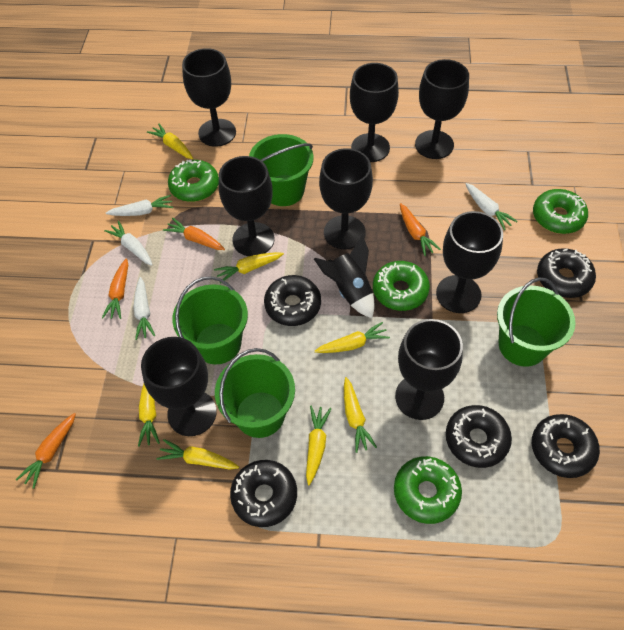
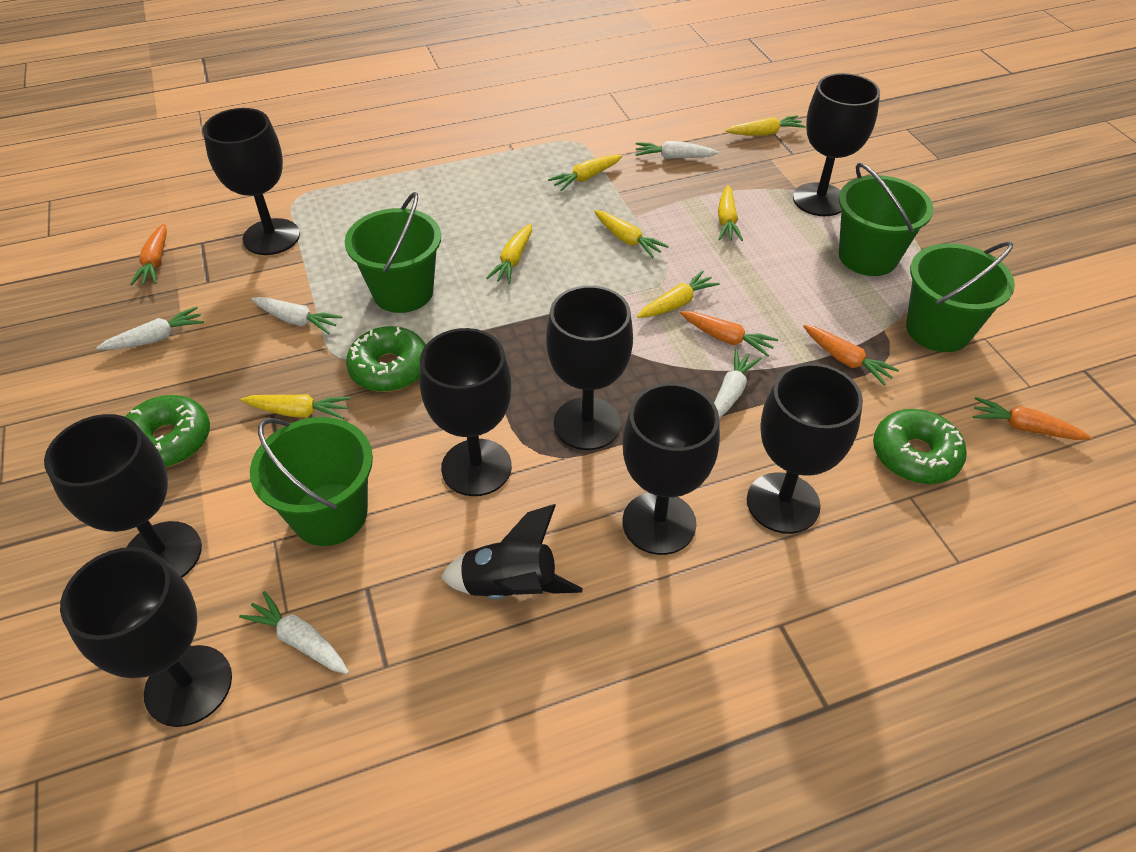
black donut: [230,460,297,527] [264,275,321,326] [446,405,512,468] [532,414,600,478] [537,248,596,298] = 5 -> none = 0
green donut: [168,160,219,202] [373,261,430,311] [394,456,462,524] [533,189,588,234] = 4 -> [125,395,210,467] [346,326,426,392] [873,409,967,484] = 3
white carrot: [104,221,153,266] [106,195,173,216] [133,277,155,340] [466,183,518,230] = 4 -> [96,306,204,350] [239,591,349,674] [251,297,342,334] [635,141,719,159] [714,349,762,419] = 5

